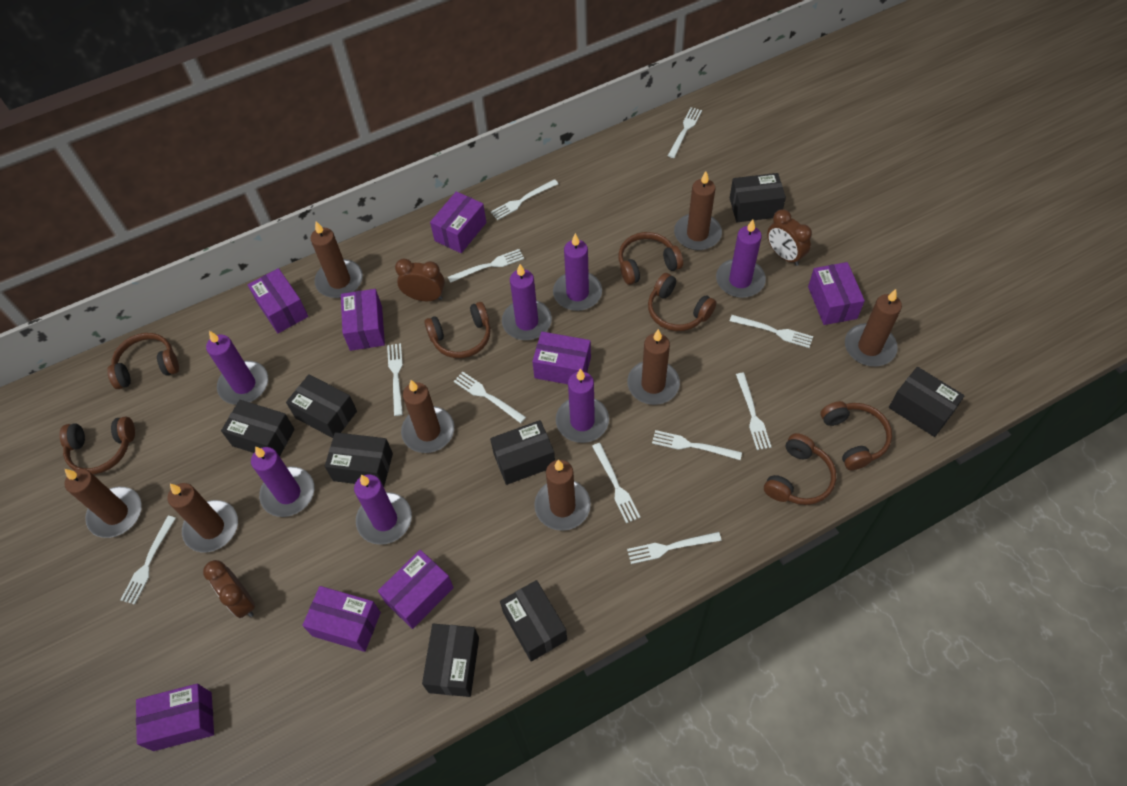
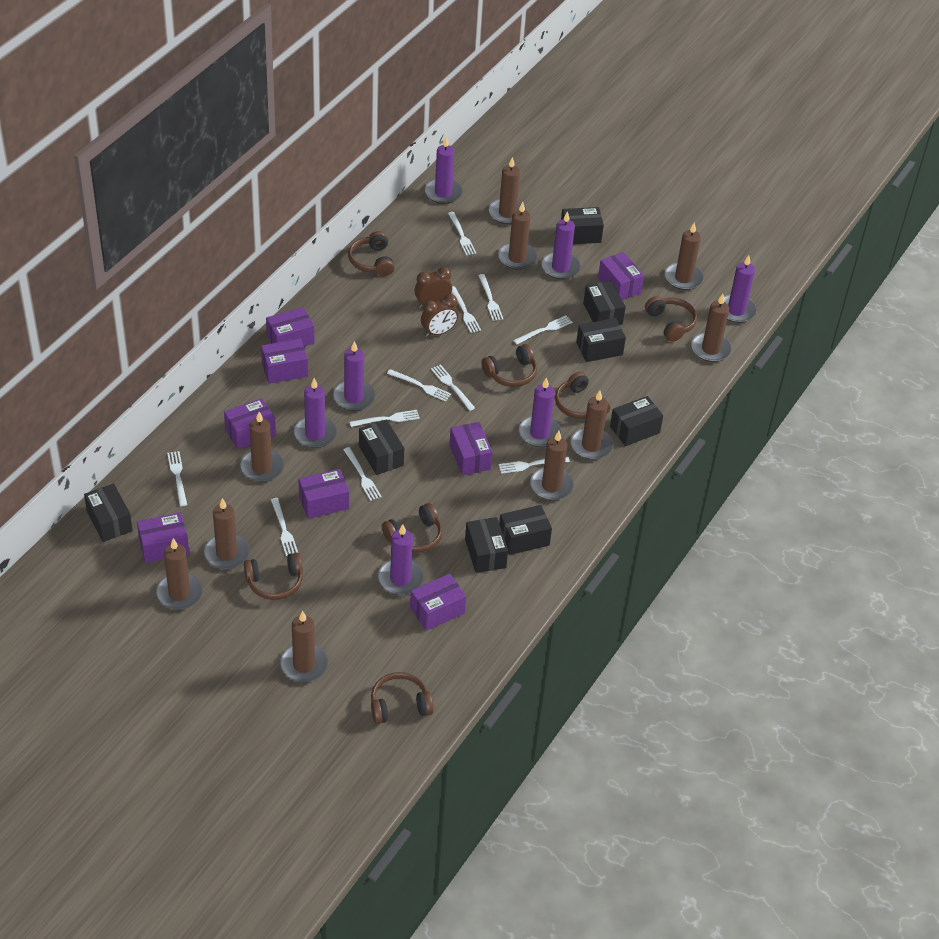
brown candle: [64,469,142,538] [167,483,238,552] [311,221,363,298] [401,380,454,453] [534,460,591,531] [627,329,680,405] [674,171,722,250] [845,289,902,366] = 8 -> [156,538,203,610] [203,498,250,569] [240,412,284,482] [280,611,328,682] [489,157,527,224] [498,202,537,270] [530,431,574,501] [571,390,613,460] [665,222,704,290] [691,294,732,362] = 10
brown clock: [203,560,255,618] [395,259,445,301] [767,209,812,266] = 3 -> [415,267,452,308] [421,294,459,337] = 2

